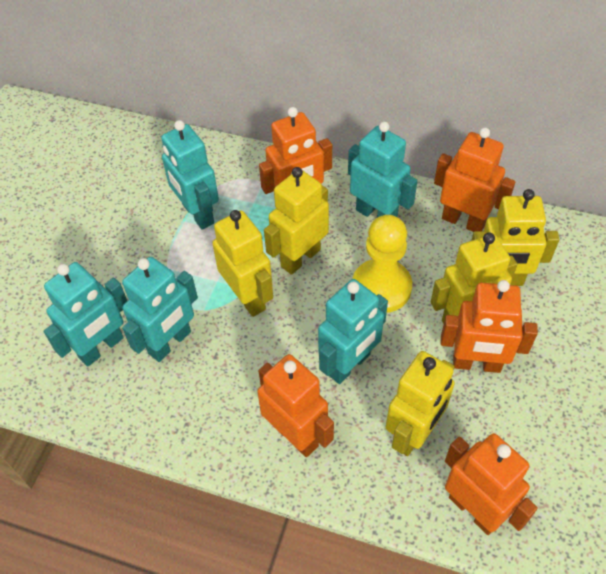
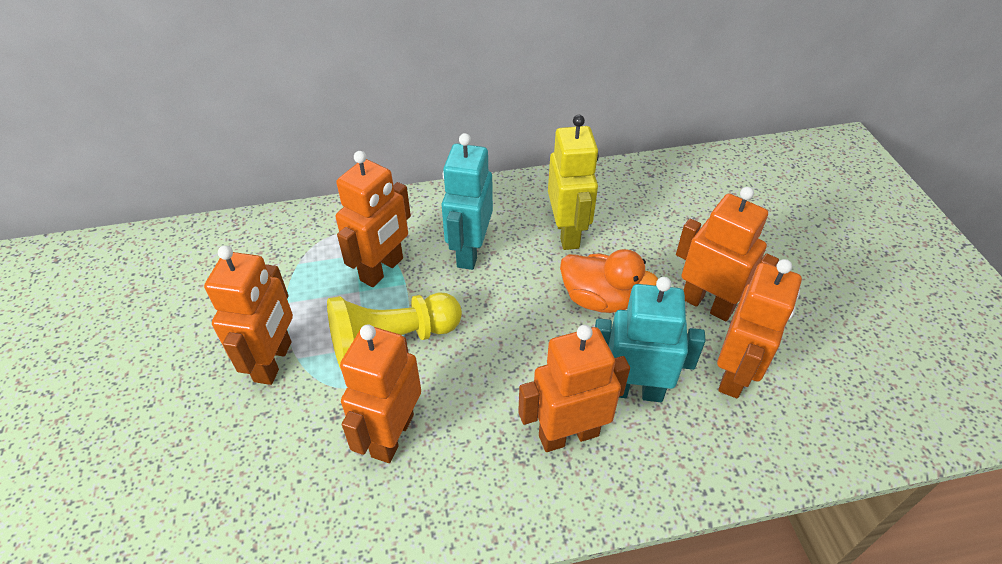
orange duck: none = 0 -> [560,249,658,313] = 1
orange robot: [257,354,334,457] [259,107,332,194] [434,128,515,232] [441,280,538,373] [445,433,538,535] = 5 -> [204,245,293,385] [336,151,411,287] [340,324,421,463] [518,325,630,452] [676,187,779,322] [717,259,802,398] = 6
turquoise robot: [44,262,127,366] [122,257,198,362] [161,120,219,230] [318,279,388,384] [348,122,418,218] = 5 -> [442,133,493,270] [595,277,706,402] = 2
yellow robot: [212,210,273,317] [264,167,329,275] [386,351,455,456] [431,233,518,324] [471,189,559,286] = 5 -> [548,115,599,250] = 1

